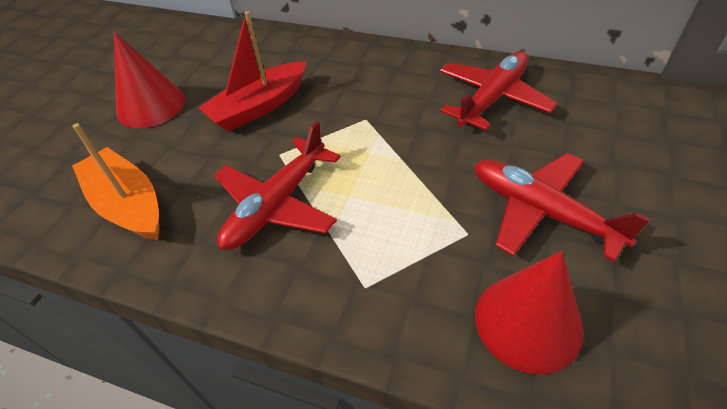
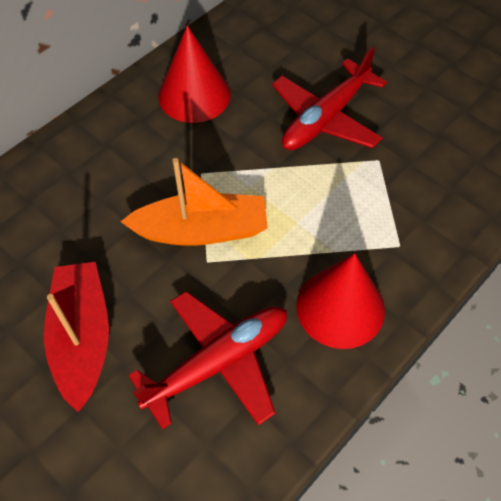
red plane: [214,121,341,250] [440,51,558,130] [474,153,650,262] = 3 -> [128,291,287,429] [272,47,387,150] = 2

